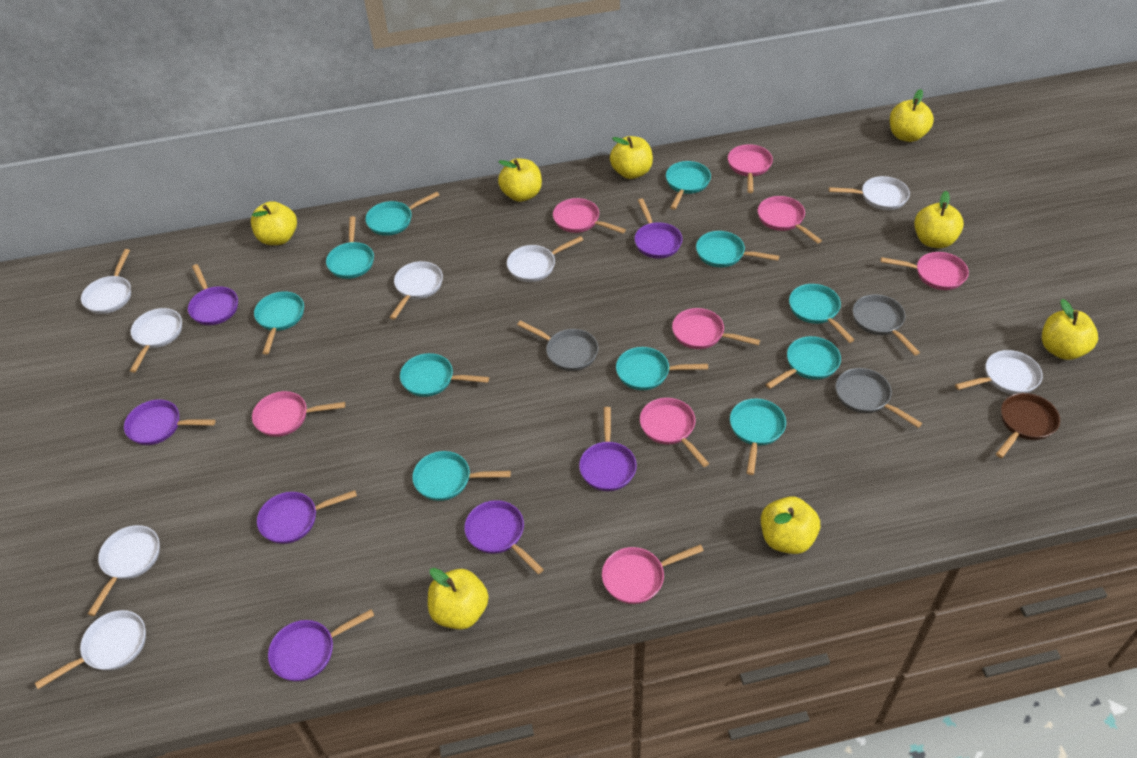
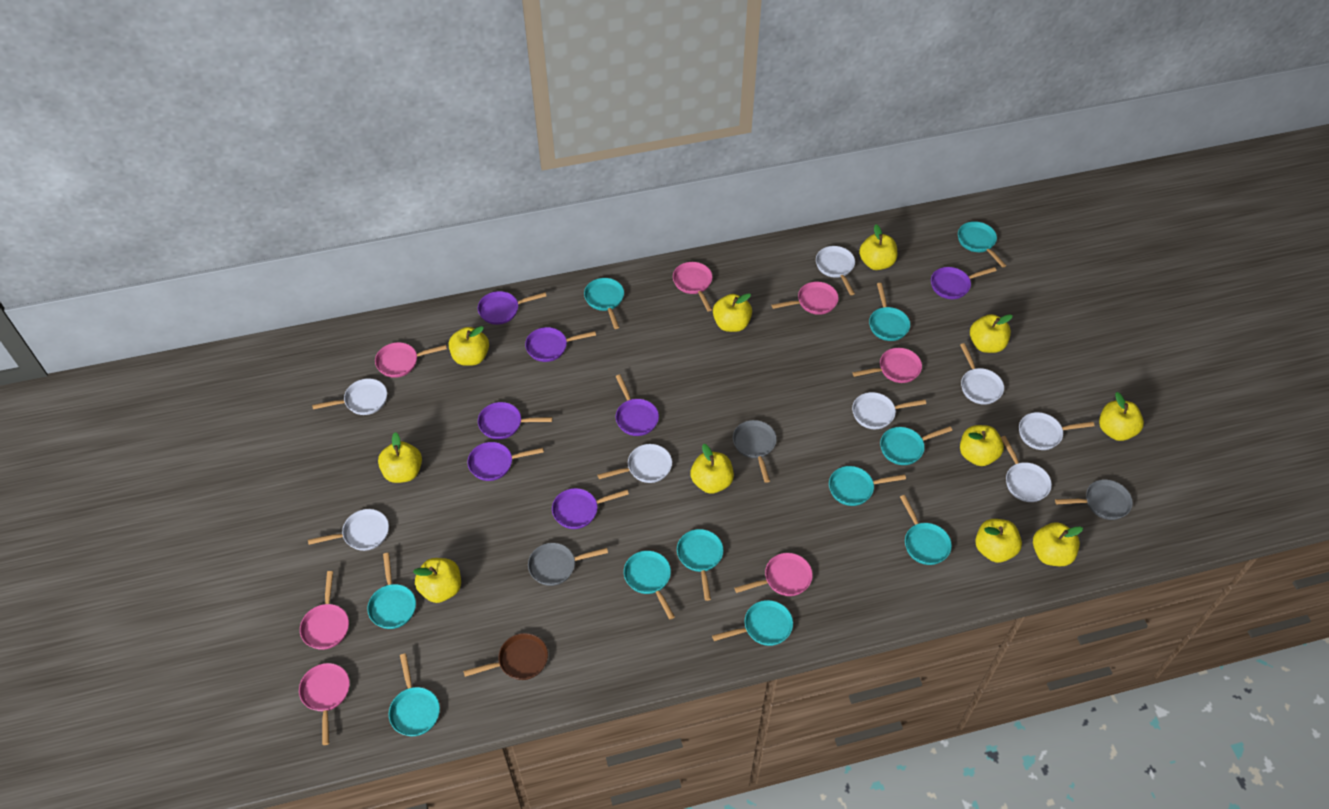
pink pan: [252,391,345,437] [553,198,626,233] [602,544,704,604] [640,398,709,467] [672,308,760,349] [728,144,773,193] [758,196,822,244] [881,252,969,290] = 8 -> [299,663,350,745] [300,571,349,650] [375,342,447,378] [673,262,712,311] [734,553,813,596] [772,282,839,315] [853,348,922,383] = 7
yellow apple: [251,201,297,245] [428,568,489,630] [498,158,542,202] [610,136,653,179] [761,496,820,554] [890,89,934,142] [914,191,964,248] [1042,299,1098,360] = 8 -> [378,432,422,483] [413,558,461,603] [449,326,489,366] [691,444,734,494] [713,293,752,332] [859,224,897,270] [960,425,1004,466] [970,314,1013,353] [975,519,1022,563] [1033,522,1083,566] [1099,392,1144,441] = 11

